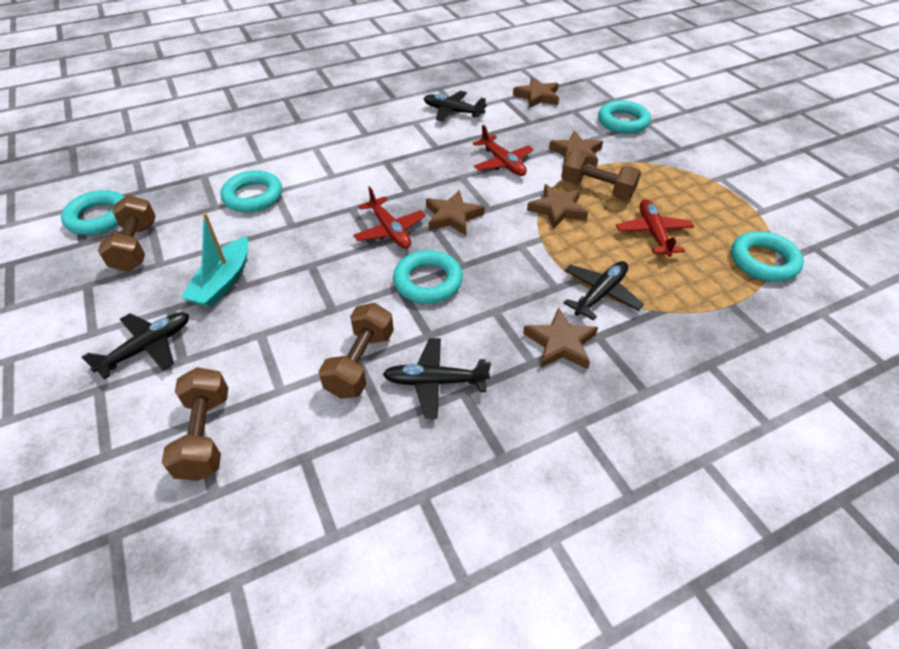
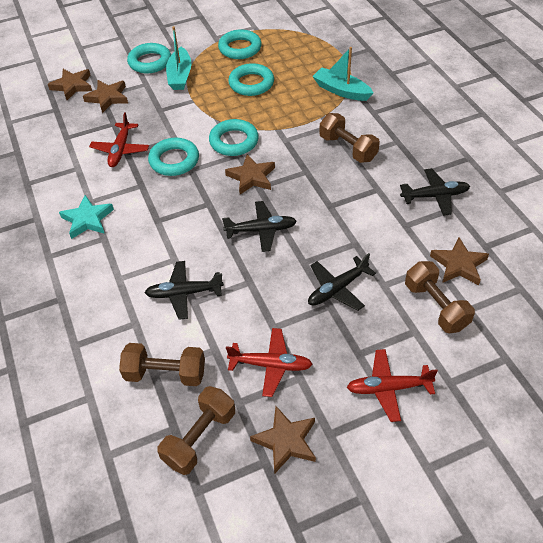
turquoise boat: [181,213,249,308] = 1 -> [166,26,192,90] [312,47,373,101] = 2
turquoise star: none = 0 -> [59,195,114,239] = 1

